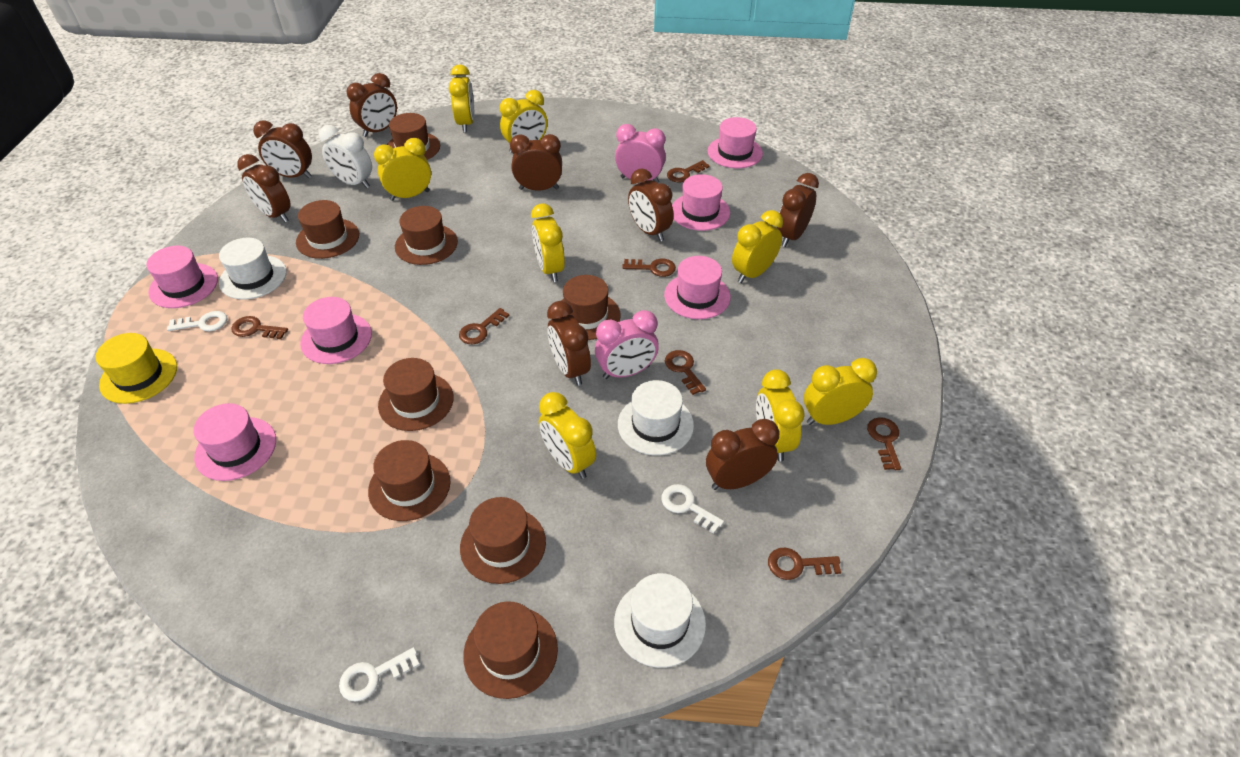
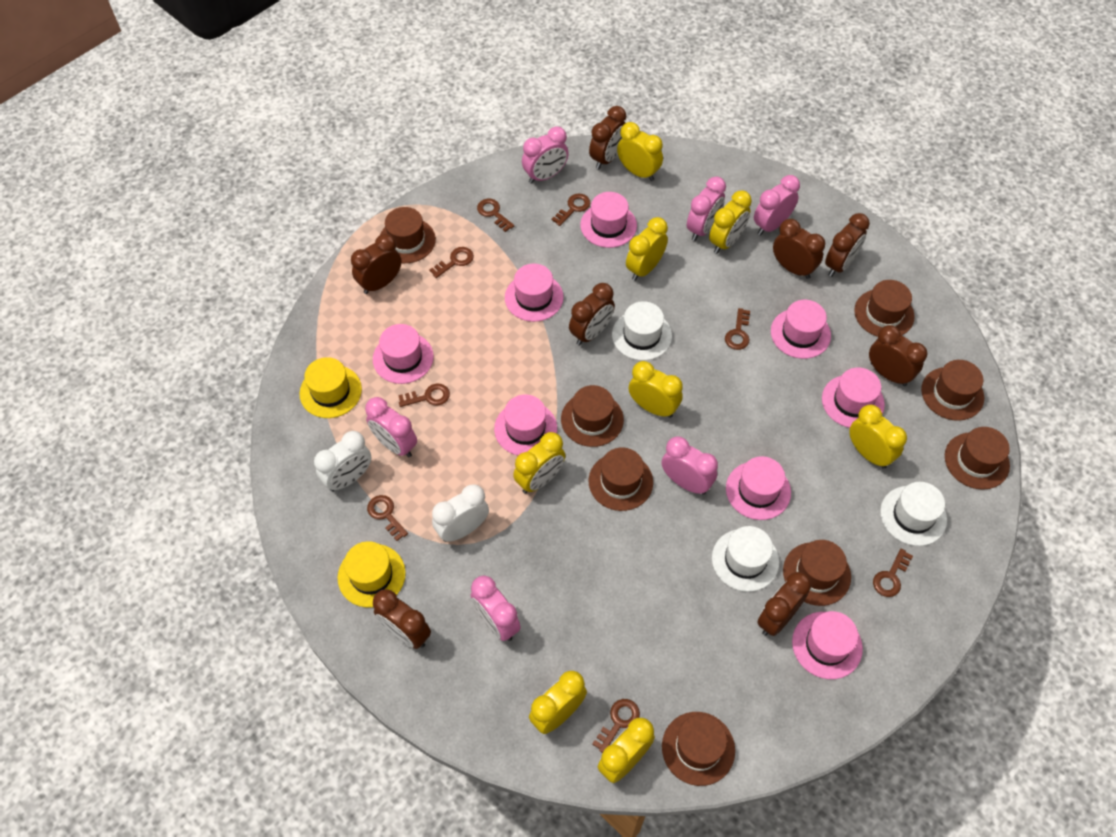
brown key: [231,316,288,339] [459,308,509,344] [622,259,676,277] [665,350,706,395] [667,160,710,182] [768,548,841,580] [867,417,901,470] = 7 -> [367,495,408,541] [398,384,450,407] [429,247,474,278] [477,199,514,232] [552,194,590,226] [592,699,640,753] [725,308,750,350] [873,549,913,597] = 8
pink clock: [595,310,659,379] [615,124,666,183] = 2 -> [365,397,417,457] [471,576,521,641] [522,126,569,184] [662,436,718,494] [687,176,726,241] [754,175,800,235] = 6
pink hat: [146,246,218,308] [193,403,276,481] [300,297,372,364] [664,256,731,319] [672,174,730,231] [708,117,763,168] = 6 -> [373,324,434,384] [494,395,557,455] [505,264,564,322] [580,192,637,248] [726,456,791,520] [771,300,831,359] [792,611,863,679] [822,367,885,428] = 8
white clock: [319,125,372,188] = 1 -> [314,431,372,491] [432,484,489,542] = 2
white key: [167,311,227,331] [339,647,420,702] [661,484,724,534] = 3 -> none = 0
yellow hat: [95,333,177,404] = 1 -> [299,357,362,418] [338,541,406,607] = 2

